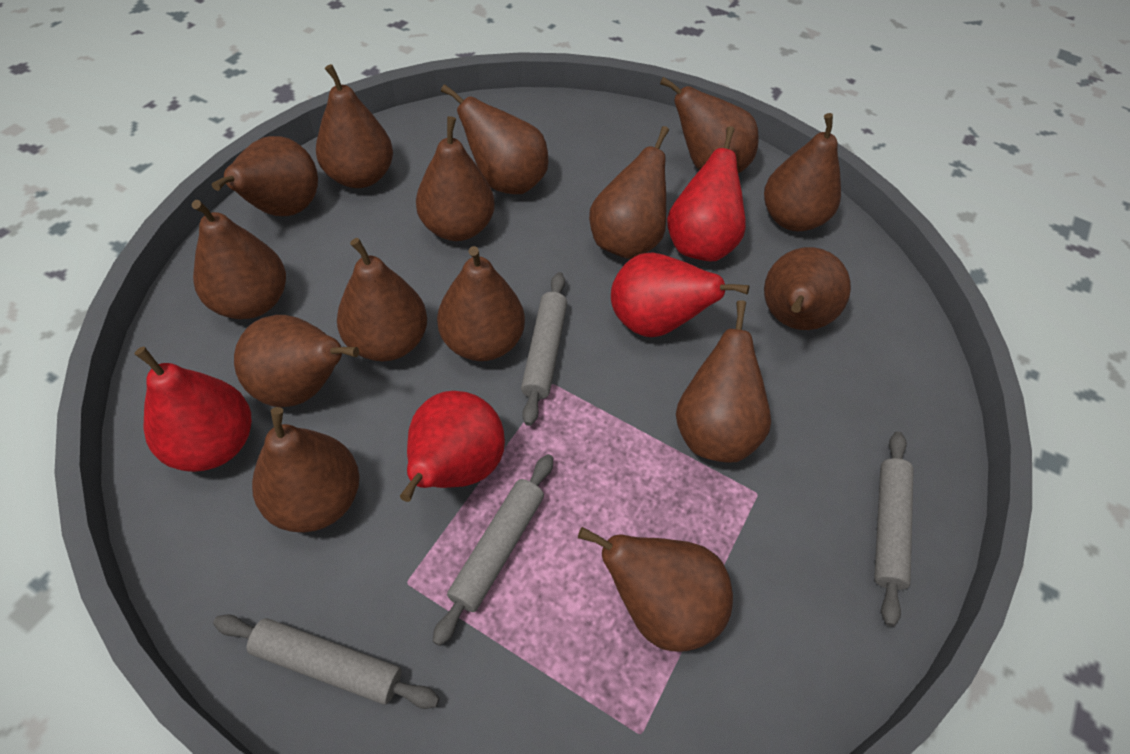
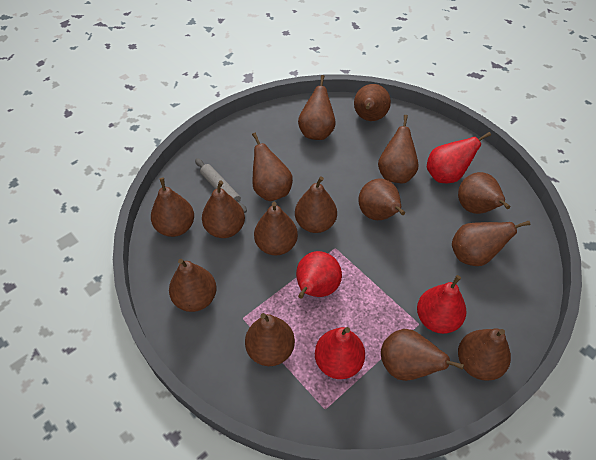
grey rolling pin: [213,614,439,709] [433,454,553,646] [521,272,567,426] [874,432,914,626] = 4 -> [195,158,247,213] = 1

